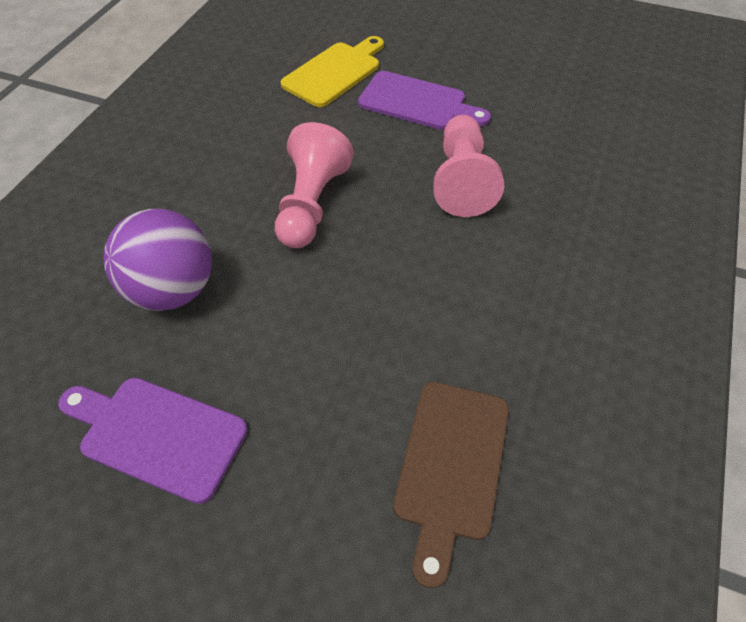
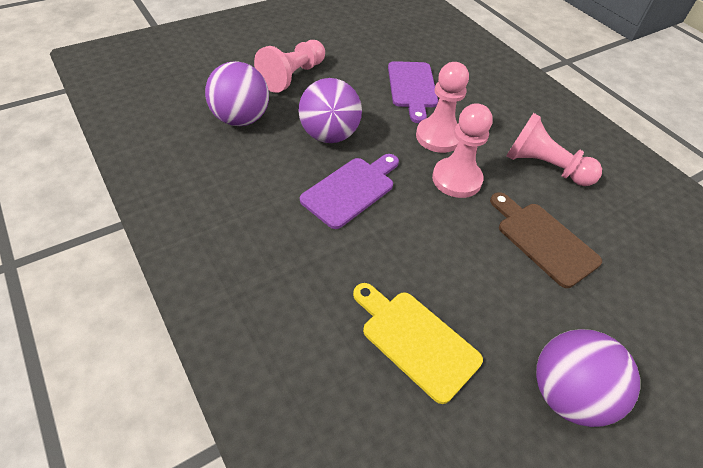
pink pawn: [275,122,354,248] [433,115,504,217] = 2 -> [254,40,325,93] [416,62,469,153] [432,103,493,198] [506,113,602,186] = 4
purple ball: [104,209,212,311] = 1 -> [205,61,269,126] [298,78,362,143] [536,329,640,427] = 3

